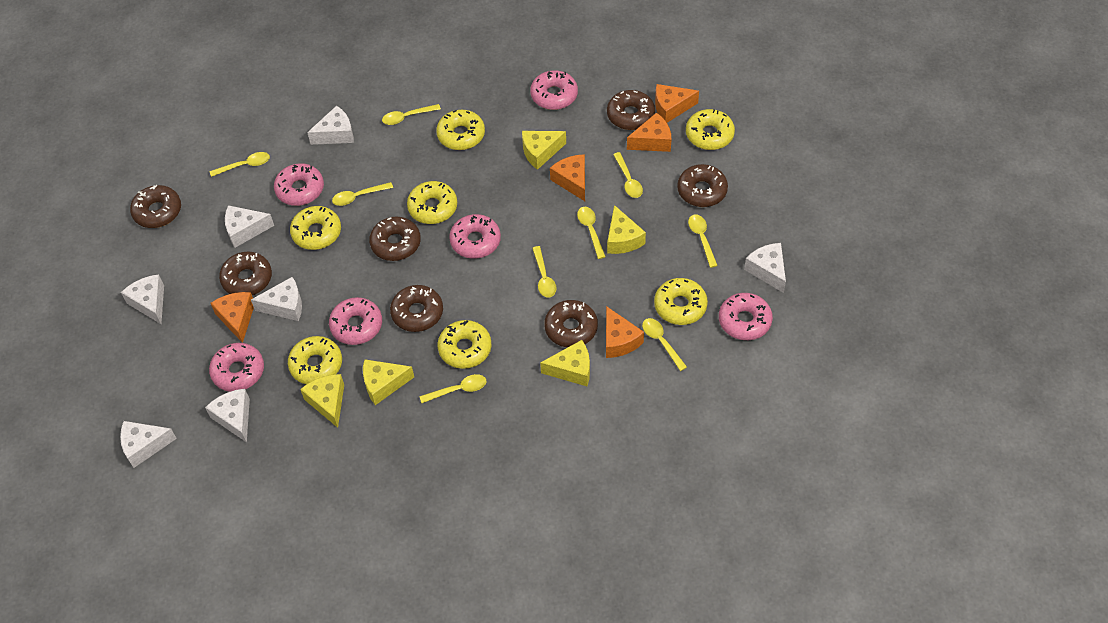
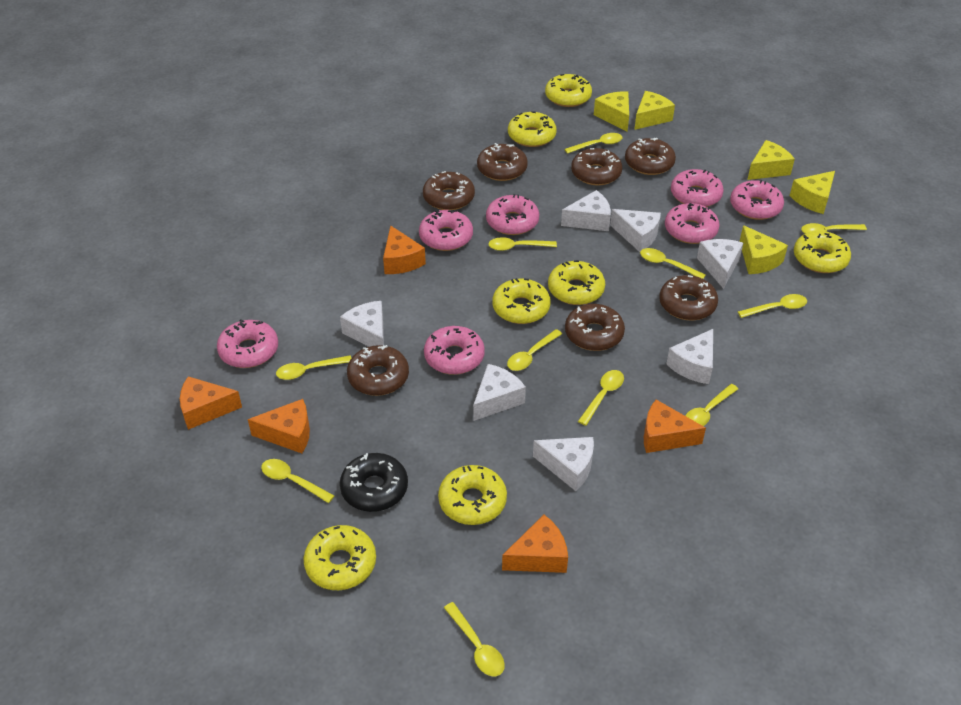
black donut: none = 0 -> [340,453,408,512] = 1
pink donut: [209,343,264,392] [274,163,324,206] [329,297,382,345] [449,214,501,259] [530,70,578,110] [719,293,773,340] = 6 -> [217,319,278,368] [419,210,473,251] [424,326,485,375] [486,194,539,235] [665,203,720,244] [671,169,724,207] [730,180,784,220] = 7
yellow spoon: [210,152,270,177] [332,182,393,206] [382,104,441,125] [419,374,486,403] [532,246,557,297] [577,207,606,259] [613,152,643,198] [642,318,687,371] [688,214,718,268] = 9 -> [261,459,334,503] [276,356,351,380] [444,602,505,676] [488,237,557,251] [507,329,562,371] [564,133,623,154] [578,370,624,426] [640,248,706,279] [685,384,738,426] [738,294,807,318] [801,223,867,234] = 11

